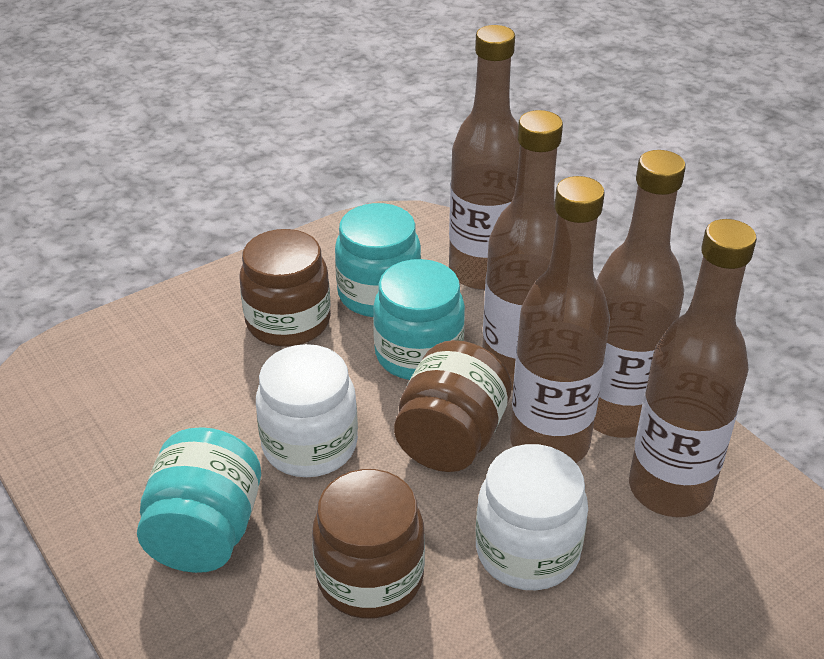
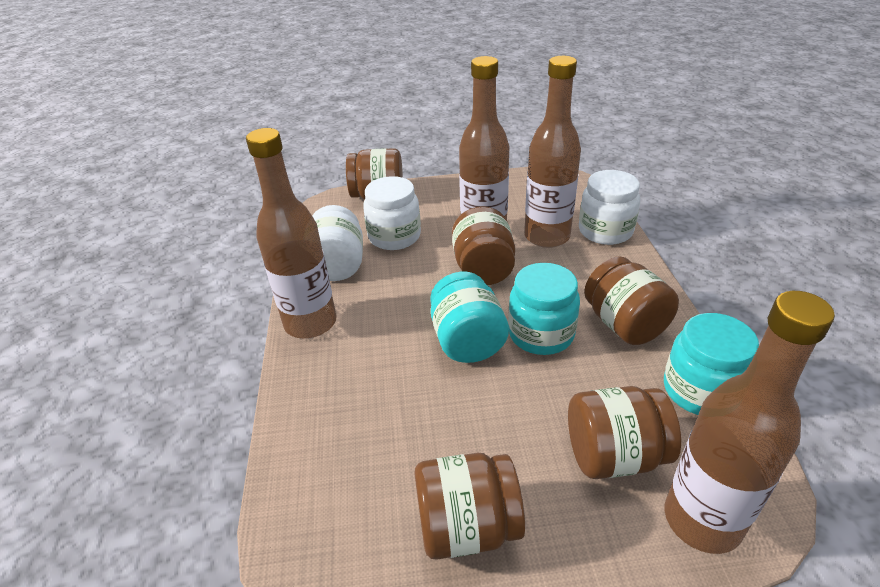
brown bottle: [449,25,520,290] [483,110,563,391] [510,176,610,463] [593,150,686,438] [629,219,757,517] = 5 -> [246,128,337,339] [459,56,509,220] [524,56,581,248] [665,291,835,554] = 4
brown jar: [239,229,331,347] [312,469,425,619] [394,340,512,472] = 3 -> [346,148,403,200] [414,453,525,560] [452,206,515,285] [568,386,681,479] [584,256,679,345] = 5
white jar: [256,344,358,477] [476,444,588,590] = 2 -> [312,205,363,281] [363,176,421,250] [579,170,640,245] = 3

